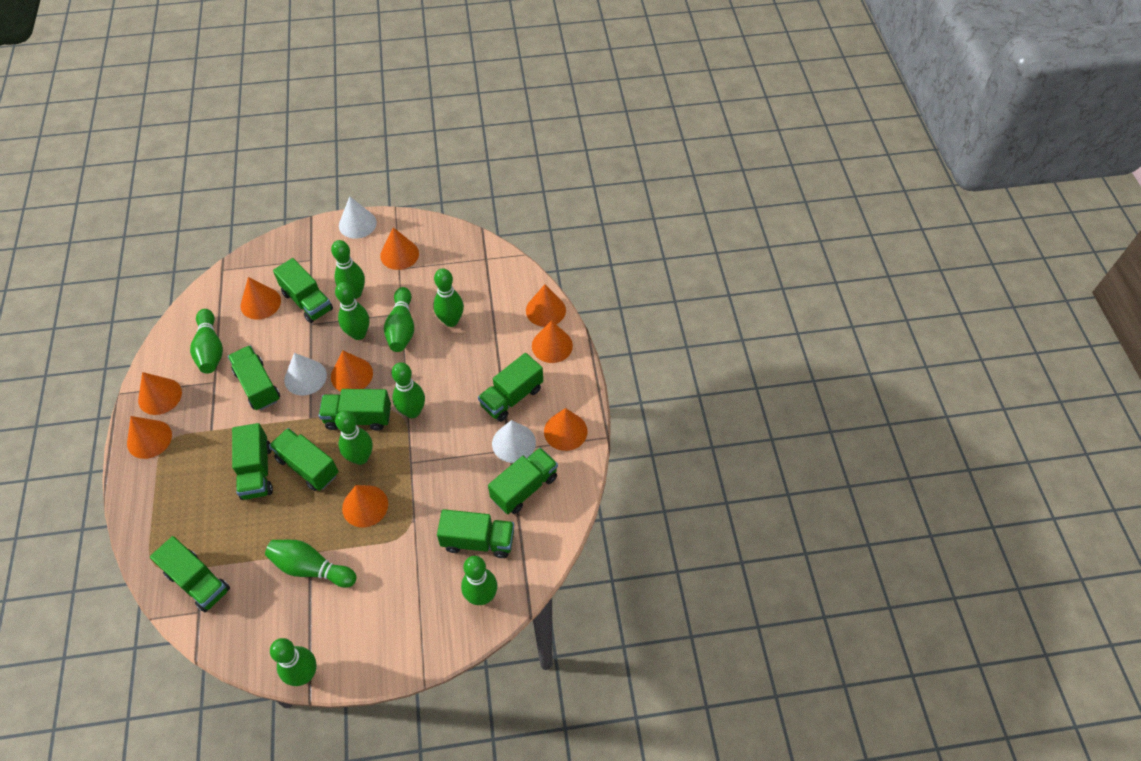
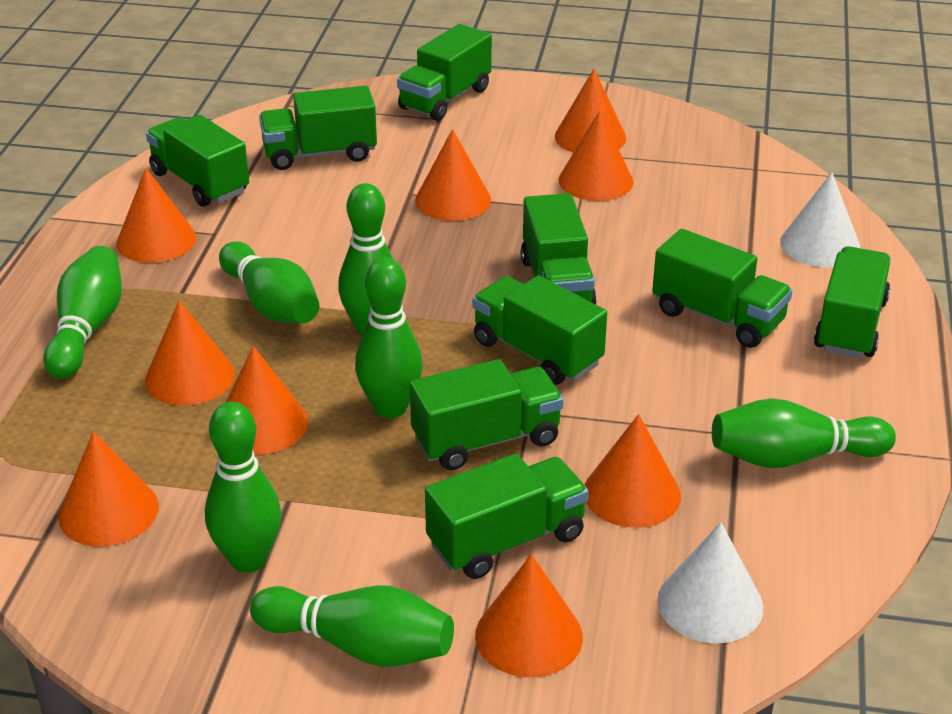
green bowling pin: [190,309,223,374] [265,540,357,588] [270,638,317,686] [331,240,365,299] [335,282,369,340] [335,410,372,465] [384,287,414,352] [391,362,425,418] [433,268,464,327] [461,556,497,605] = 10 -> [43,246,122,379] [205,402,282,573] [219,241,319,323] [250,585,454,667] [338,183,394,335] [355,258,423,418] [712,398,896,468] = 7
white cone: [284,353,327,396] [339,196,377,239] [492,420,536,463] = 3 -> [657,522,763,643] [780,172,860,267] = 2

